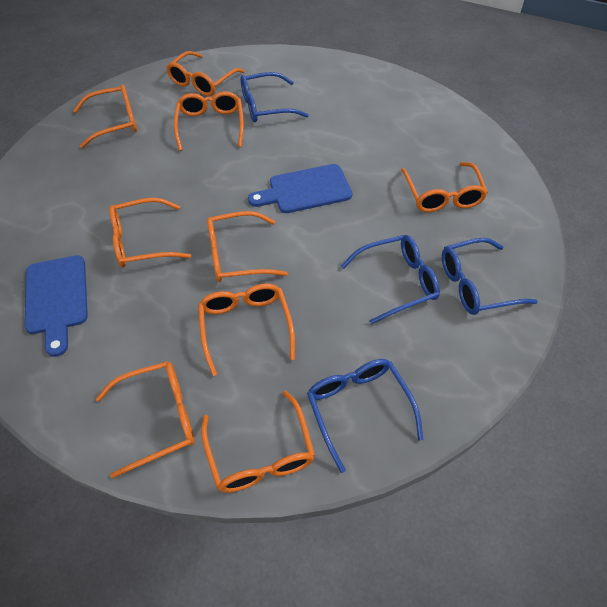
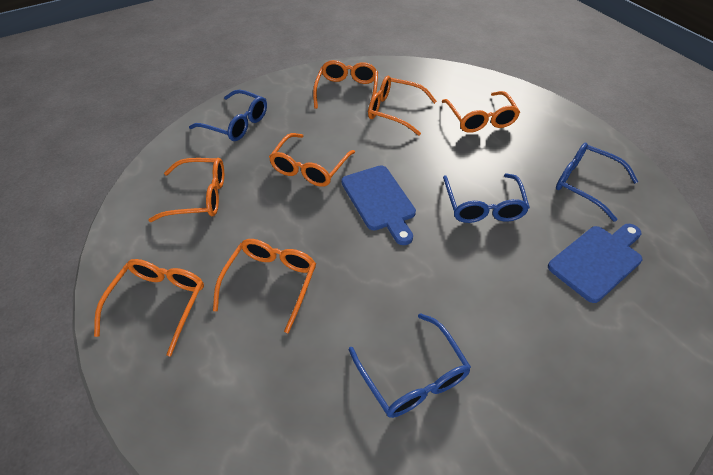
orange glasses: [73,84,137,148] [96,361,195,478] [109,198,191,267] [166,51,245,96] [174,91,244,151] [198,283,295,376] [201,390,315,493] [207,211,288,282] [401,162,488,212] = 9 -> [94,259,204,356] [149,158,224,222] [213,239,316,333] [269,133,355,187] [313,60,378,109] [368,76,437,136] [441,91,520,133] = 7

